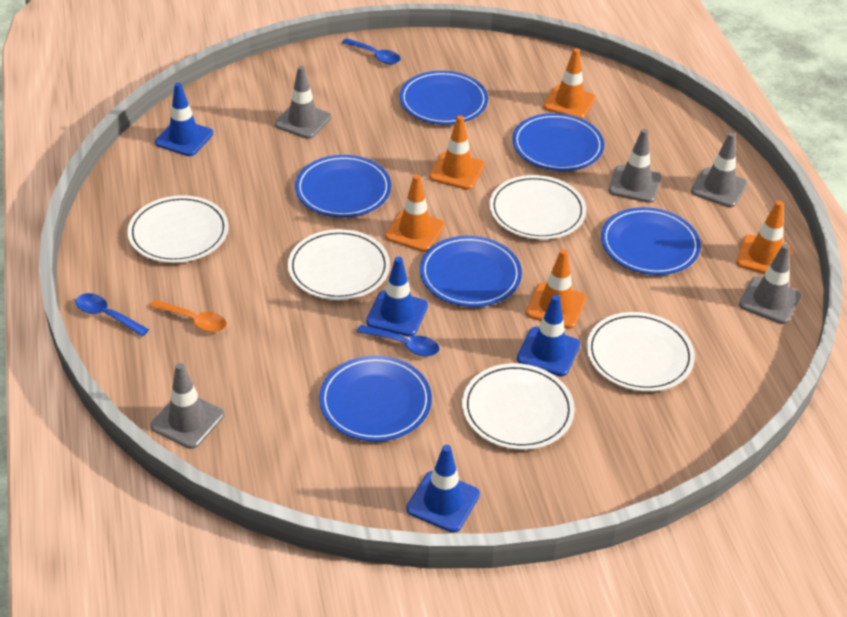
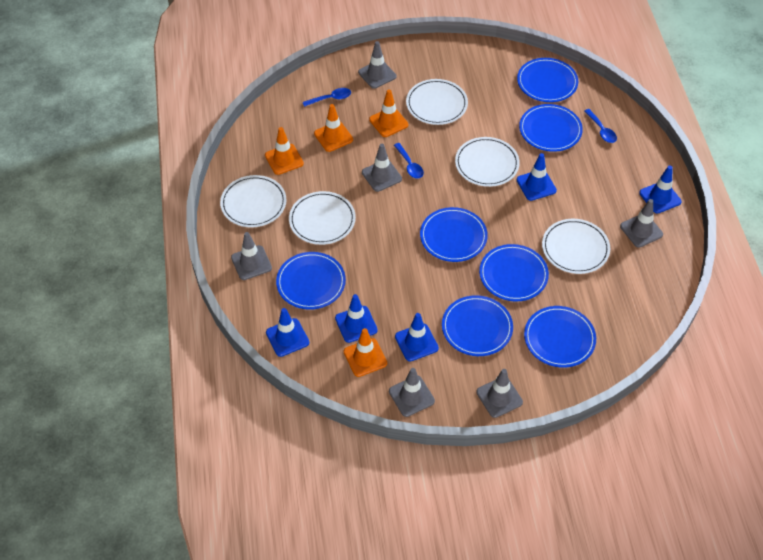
blue plate: [295,155,391,217] [319,356,432,441] [400,71,488,124] [420,236,522,307] [513,113,604,171] [601,207,701,275] = 6 -> [276,252,346,310] [420,207,488,262] [442,295,513,356] [479,244,549,301] [517,58,578,102] [519,104,583,152] [524,306,596,368] = 7
blue traffic cone: [155,82,213,156] [366,257,428,337] [406,445,480,533] [517,295,580,376] = 4 -> [266,308,309,357] [335,294,378,343] [395,313,439,361] [517,153,557,201] [639,165,682,214] = 5
grey traffic cone: [151,363,224,449] [275,66,331,139] [609,129,661,203] [691,132,747,207] [739,244,801,324] = 5 -> [231,232,272,280] [358,41,396,89] [362,144,402,192] [389,368,435,417] [476,369,523,418] [620,199,663,248] = 6
orange spoon: [149,300,227,332] = 1 -> none = 0
orange traffic cone: [385,175,445,252] [429,116,485,190] [526,249,586,329] [543,48,596,119] [736,201,793,274] = 5 -> [265,127,304,175] [314,104,353,152] [343,328,387,377] [369,90,409,137] = 4

